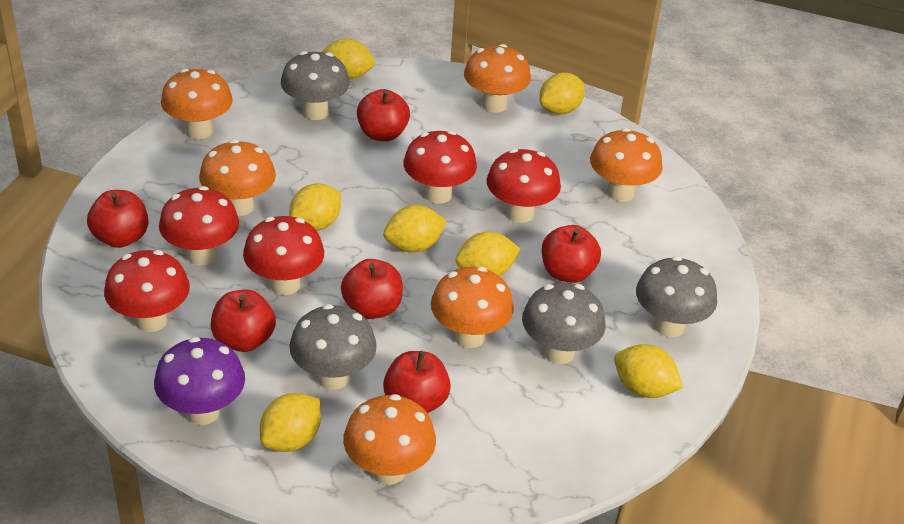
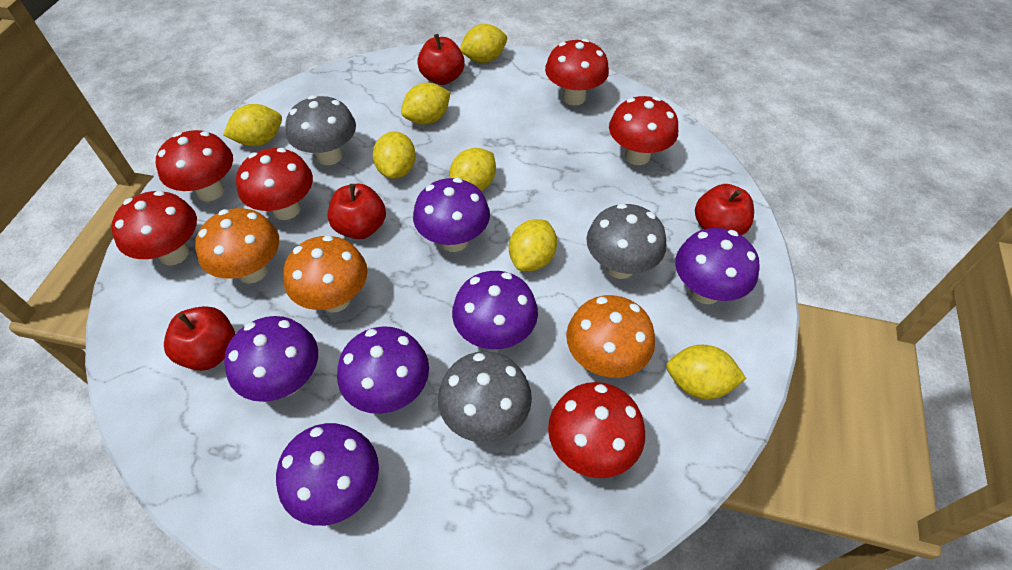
grey mushroom: [281,51,350,120] [289,304,377,390] [522,282,606,364] [636,256,717,337] = 4 -> [285,95,356,165] [438,351,532,443] [586,203,666,279] = 3
orange mushroom: [161,69,233,139] [199,140,276,216] [343,394,436,485] [431,267,514,348] [464,44,531,113] [590,128,663,202] = 6 -> [195,208,279,284] [283,235,368,313] [566,295,655,378] = 3
purple mushroom: [154,337,245,425] = 1 -> [224,316,318,402] [276,423,379,526] [337,326,429,414] [413,178,490,252] [452,271,538,349] [675,228,760,304] = 6
red apple: [87,190,149,248] [211,289,276,352] [341,259,403,319] [357,89,410,141] [383,351,451,413] [542,225,601,283] = 6 -> [164,306,235,371] [328,184,386,239] [417,34,465,85] [695,184,754,235] = 4
red mushroom: [104,250,190,332] [159,186,239,266] [243,216,324,295] [403,131,477,204] [487,149,561,223] = 5 -> [111,190,197,266] [156,130,233,201] [236,148,313,220] [545,39,609,105] [548,382,645,478] [609,96,678,165] = 6

